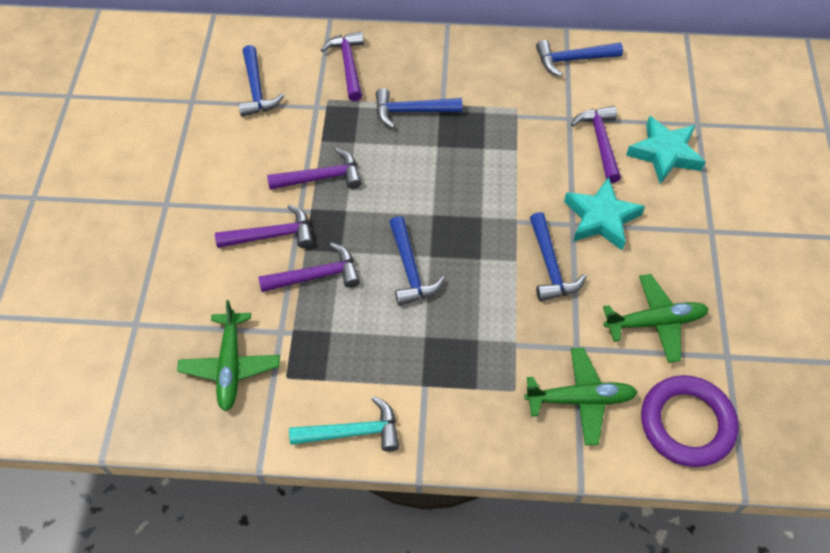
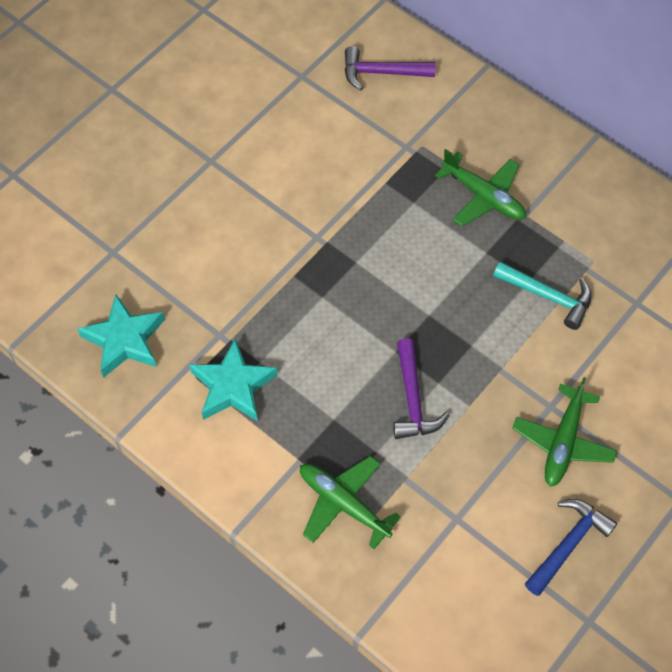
blue hammer: [238,45,284,117] [376,88,462,128] [389,216,445,306] [530,212,587,301] [536,40,623,77] = 5 -> [525,499,618,596] = 1
purple hammer: [215,204,313,248] [258,243,360,292] [267,148,362,190] [321,31,364,101] [571,106,621,183] = 5 -> [345,46,435,90] [393,338,449,439] = 2
purple ring: [641,375,739,467] = 1 -> none = 0

